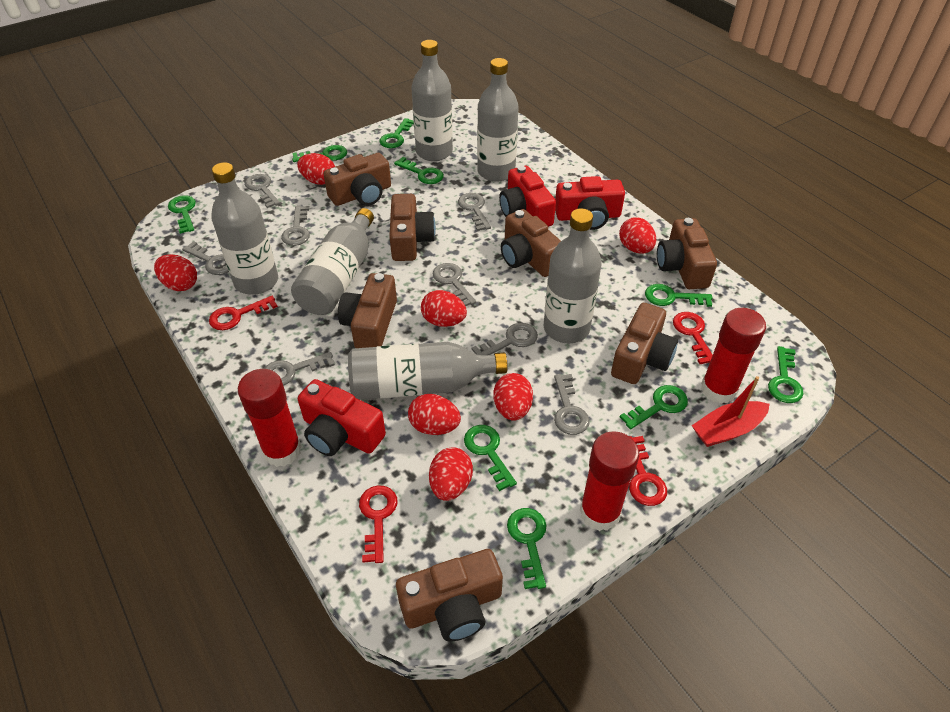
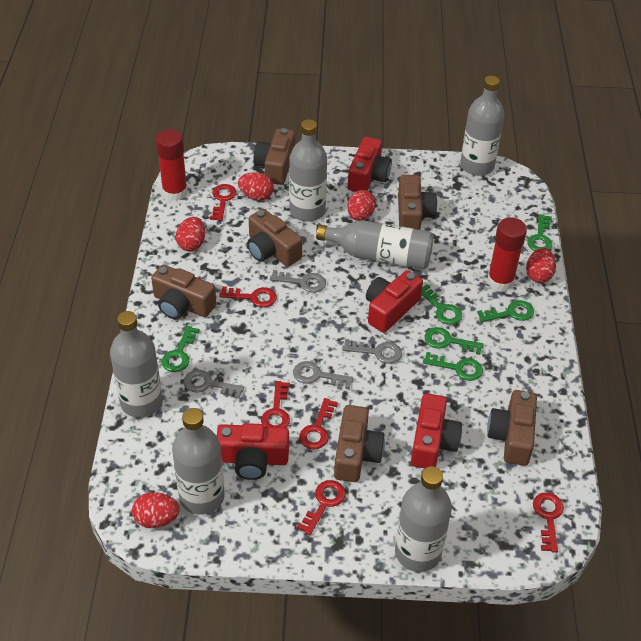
brown camera: [323,153,391,206] [338,273,397,348] [389,194,436,261] [396,549,503,642] [501,209,561,277] [611,303,678,384] [657,218,717,289] = 7 -> [151,265,216,319] [247,209,302,267] [253,128,295,185] [334,405,385,482] [398,175,437,230] [487,390,537,466] = 6
green key: [168,195,196,234] [292,145,347,162] [379,118,414,148] [394,157,444,184] [464,425,517,491] [507,508,547,589] [620,385,688,429] [645,284,713,307] [768,346,803,403] = 9 -> [162,326,200,372] [421,284,462,325] [423,352,483,381] [425,327,484,355] [477,300,534,322] [527,214,552,251] = 6
grey key: [182,241,229,275] [245,174,280,208] [264,352,335,386] [281,206,310,246] [433,263,476,306] [458,193,491,231] [472,323,538,355] [554,374,590,435] = 8 -> [184,370,244,399] [270,270,326,293] [293,361,353,389] [342,339,402,364] = 4
red boat: [692,376,770,447] = 1 -> none = 0
red camera: [298,379,386,456] [499,166,556,227] [555,176,625,230] = 3 -> [217,423,289,480] [348,137,392,192] [366,270,423,333] [411,393,462,469] = 4
red egg: [154,254,197,291] [297,153,335,185] [408,394,461,435] [421,290,467,327] [429,447,473,501] [493,373,533,421] [619,217,656,253] = 7 -> [132,492,180,528] [176,217,205,251] [238,172,274,201] [347,190,376,221] [526,248,556,283] = 5
red glue stick: [238,369,302,467] [580,431,639,531] [701,308,766,404] = 3 -> [156,129,188,201] [487,217,527,291] = 2
red key: [209,296,278,330] [359,485,397,563] [629,436,667,506] [673,312,713,364] = 4 -> [210,184,237,221] [219,286,277,308] [261,381,290,428] [297,480,346,535] [299,398,338,449] [533,492,564,553] = 6

